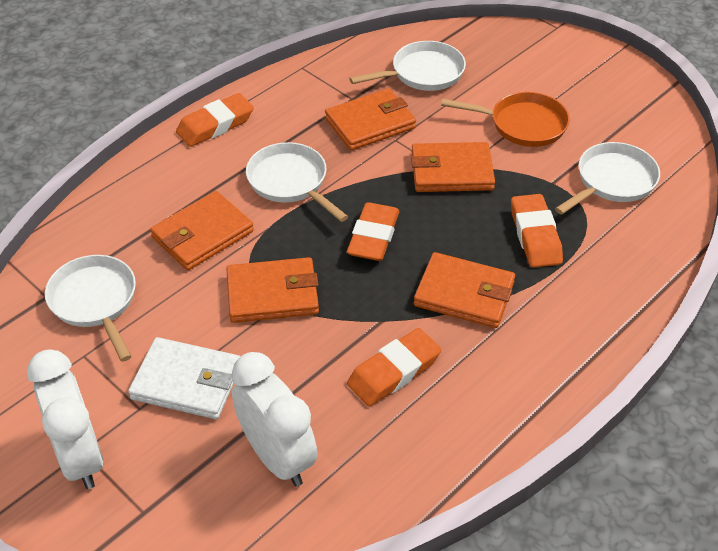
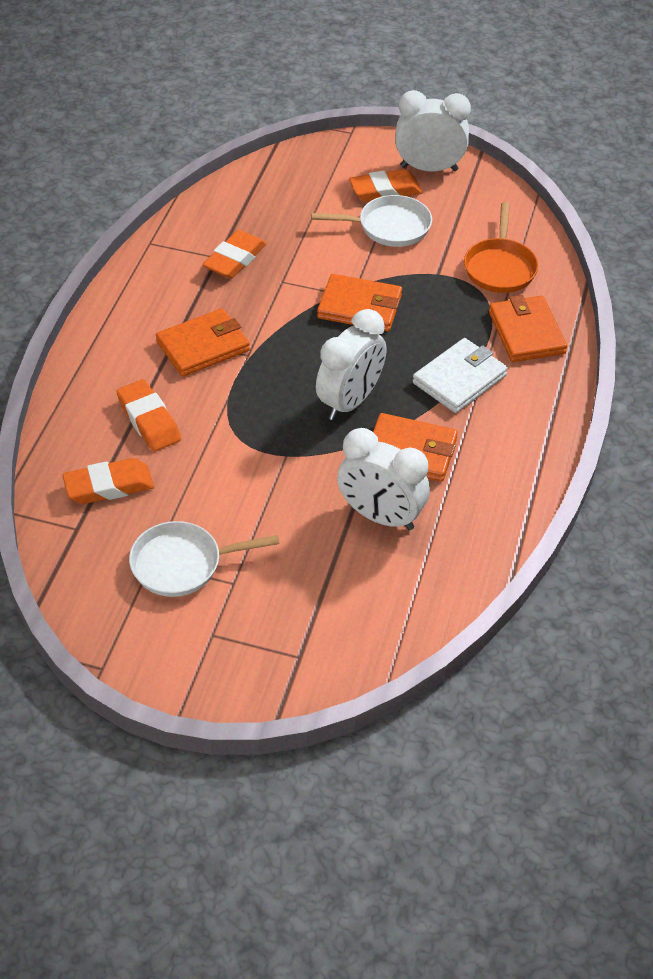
orange wallet: [150,191,254,270] [226,257,319,323] [325,88,416,150] [411,142,495,192] [414,252,515,328] = 5 -> [156,308,250,377] [317,274,402,331] [373,413,458,482] [489,295,567,362] = 4
white clock: [27,349,103,489] [232,352,317,487] = 2 -> [316,309,386,420] [337,428,430,530] [395,90,471,171] = 3
white pan: [45,255,136,362] [246,142,348,222] [349,41,466,91] [555,142,660,215] = 4 -> [129,521,279,597] [311,195,432,247] = 2

